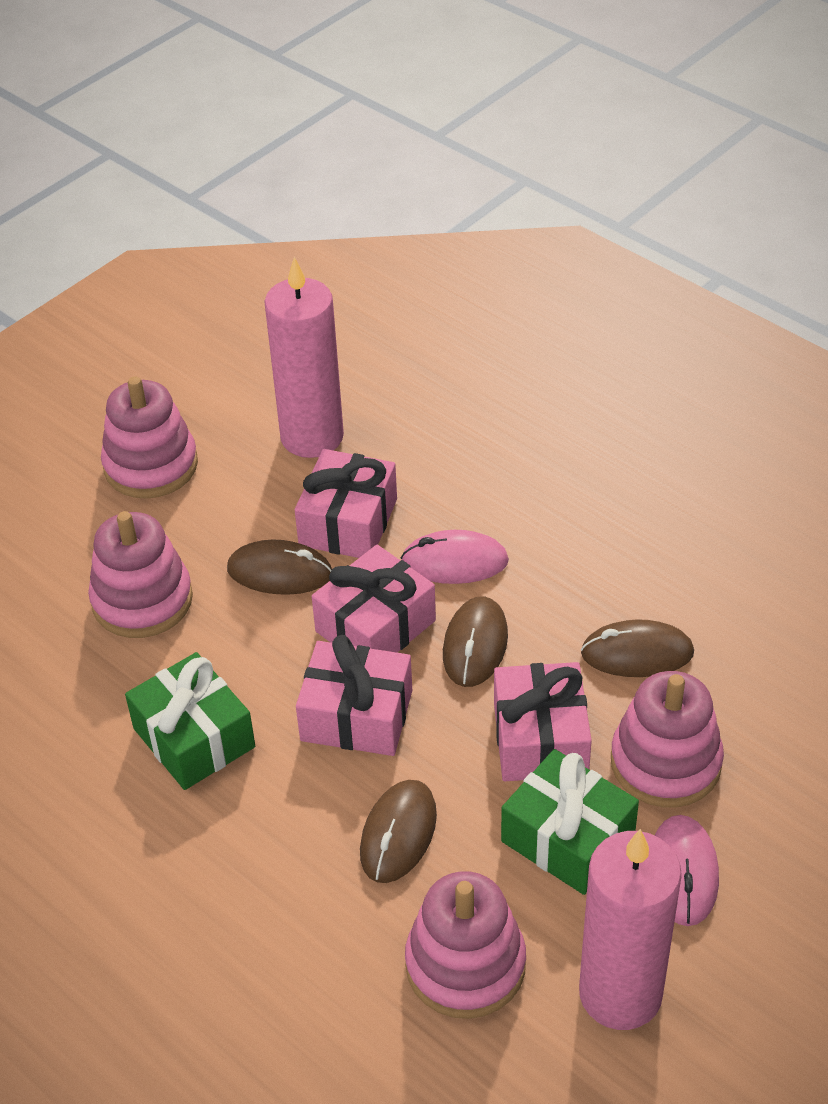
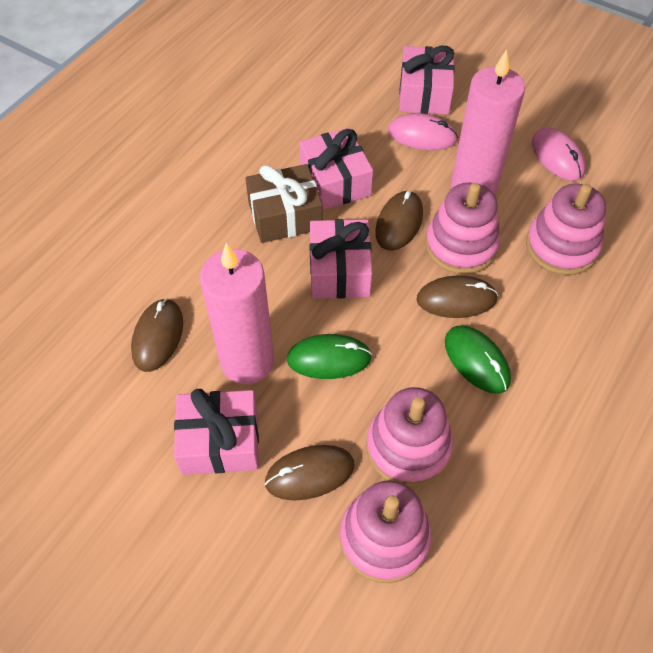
brown gift: none = 0 -> [245,164,323,243] = 1
green gift: [125,652,255,790] [501,749,639,895] = 2 -> none = 0
green mouse: none = 0 -> [287,334,372,379] [445,326,511,394] = 2

